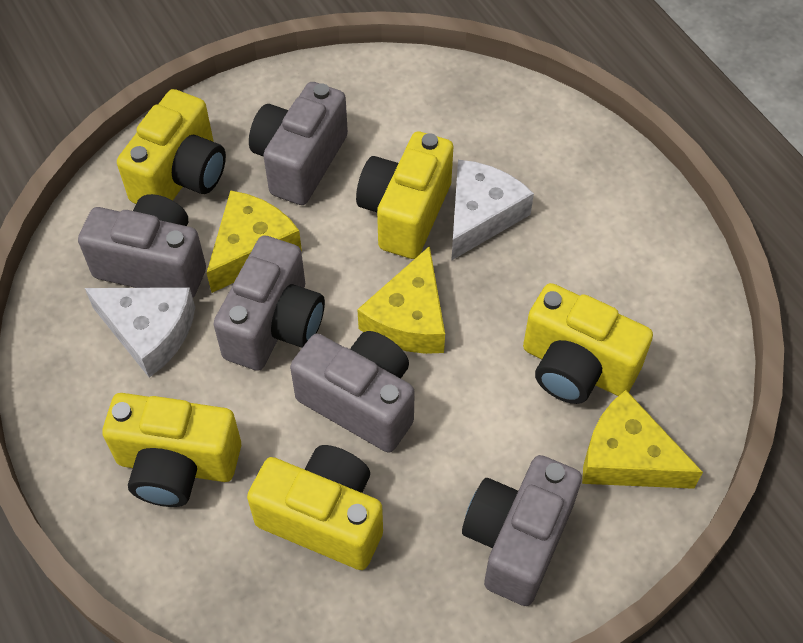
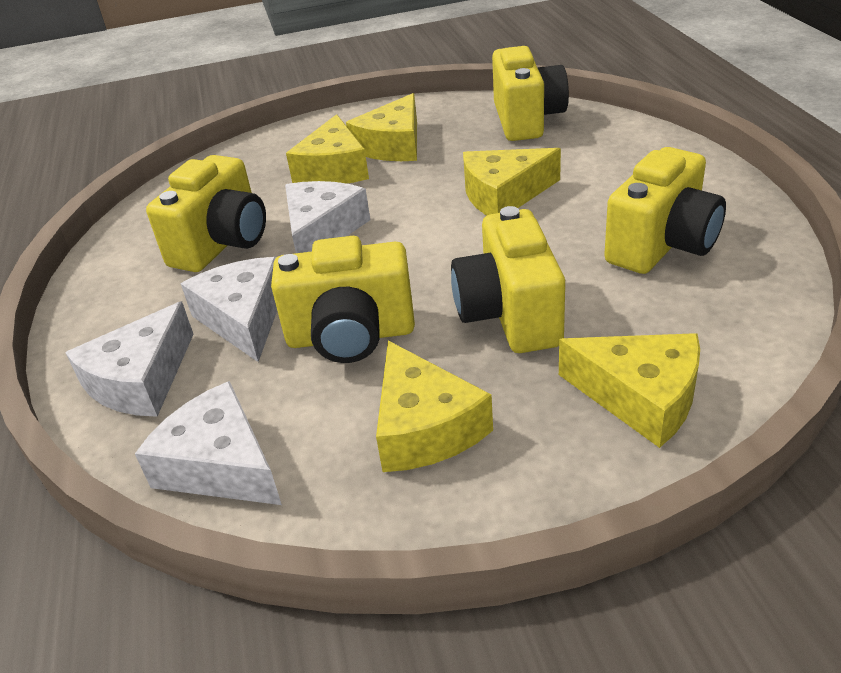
grey camera: [78,194,206,298] [213,235,325,371] [249,82,348,205] [290,331,415,453] [462,455,582,606] = 5 -> none = 0
white cheese: [85,287,195,378] [451,160,534,261] = 2 -> [65,301,194,417] [135,381,282,505] [181,257,277,362] [285,181,370,253] = 4
yellow cheese: [207,190,302,293] [357,246,445,354] [582,390,703,489] = 3 -> [286,114,369,184] [346,93,417,161] [376,341,493,472] [463,148,561,216] [559,333,700,448] = 5

